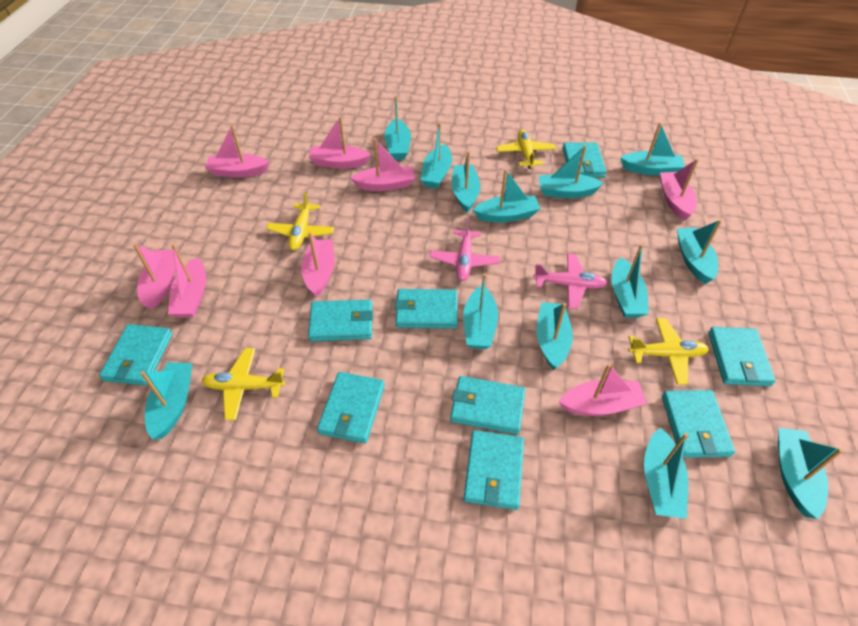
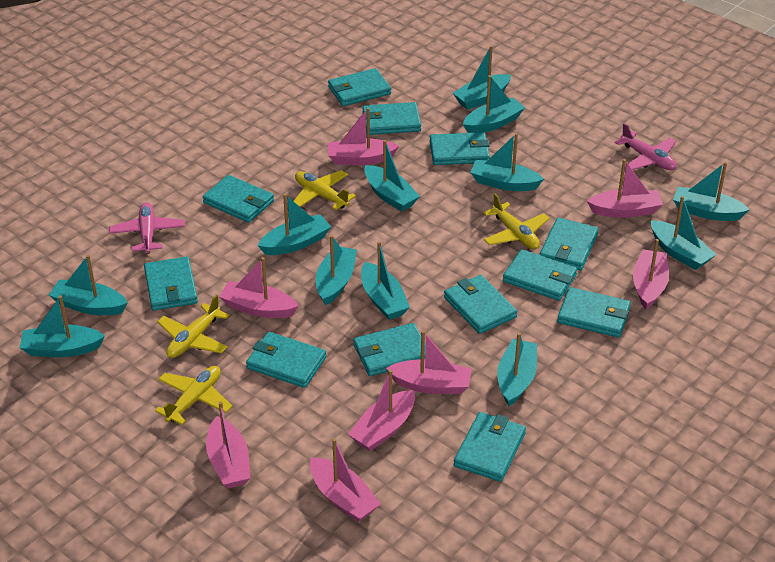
turquoise boat: [140,362,192,439] [384,96,411,160] [421,123,452,189] [451,151,480,213] [463,273,498,349] [473,169,541,222] [536,302,573,370] [539,145,604,198] [611,244,649,318] [620,122,685,175] [644,427,689,519] [677,219,722,284] [778,428,843,519] = 13 -> [20,295,105,357] [49,255,127,315] [258,194,331,255] [316,235,357,305] [361,241,410,320] [364,140,420,212] [453,46,511,110] [463,75,525,133] [470,133,544,191] [497,333,537,406] [651,196,716,270] [673,162,750,221] = 12
turquoise wallet: [99,324,173,386] [308,299,373,342] [317,372,385,444] [395,289,458,329] [450,376,525,435] [463,430,524,510] [563,142,607,178] [662,390,735,458] [708,327,776,386] = 9 -> [144,257,198,311] [203,175,274,223] [246,332,326,388] [328,68,391,106] [353,323,426,376] [362,102,421,135] [430,132,490,165] [444,275,517,334] [454,412,526,482] [503,249,577,301] [540,217,599,270] [557,287,631,337] = 12

